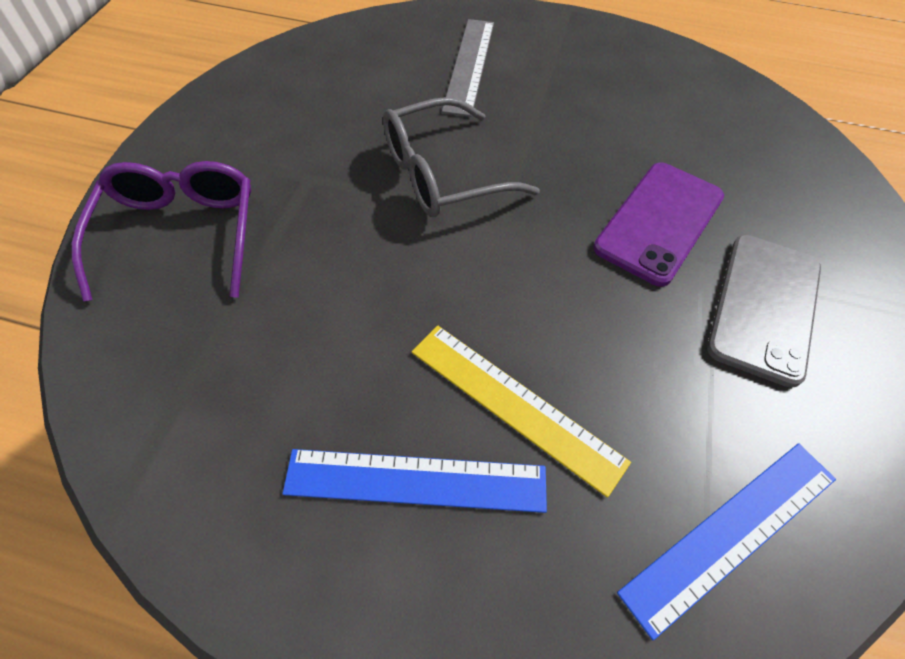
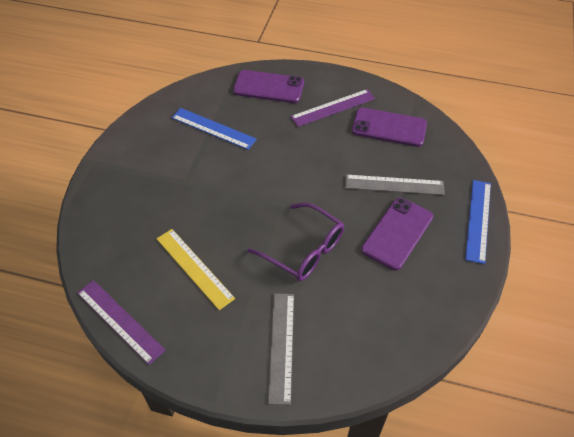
grey glasses: [383,97,540,217] = 1 -> none = 0
grey phone: [707,235,821,388] = 1 -> none = 0
grey ruler: [442,19,494,117] = 1 -> [268,293,294,405] [345,174,445,195] = 2
purple phone: [593,163,724,287] = 1 -> [233,70,304,103] [352,108,427,147] [361,198,433,270] = 3
purple ruler: none = 0 -> [77,280,166,365] [290,89,375,127] = 2

